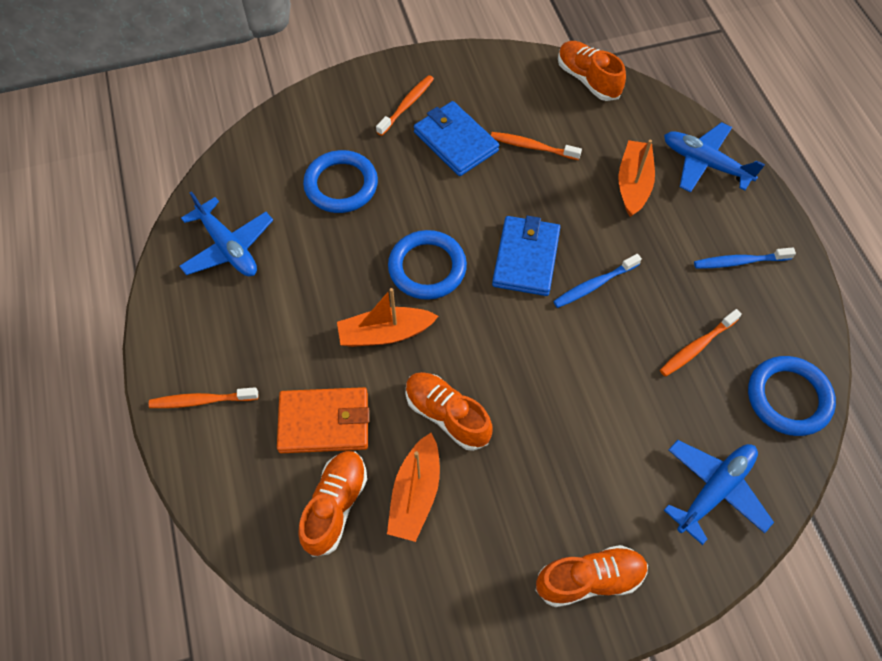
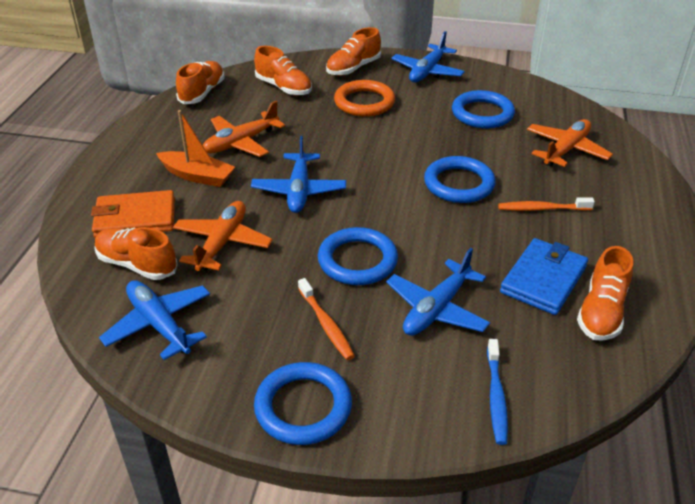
blue plane: [179,191,273,276] [664,122,765,192] [664,440,774,545] = 3 -> [99,280,210,360] [251,136,346,213] [386,248,490,335] [391,31,465,82] = 4
blue ring: [303,150,378,213] [388,230,467,300] [748,356,836,436] = 3 -> [254,362,352,445] [318,227,398,285] [424,156,496,203] [452,90,515,128] = 4
blue toothbrush: [553,254,642,308] [694,247,796,268] = 2 -> [487,339,508,445] = 1
blue wallet: [414,101,499,176] [492,216,560,296] = 2 -> [500,238,588,315] = 1
orange boat: [337,288,439,347] [387,433,440,542] [619,139,655,217] = 3 -> [156,110,235,187] = 1
orange plane: none = 0 -> [173,201,273,271] [203,101,285,157] [527,119,613,167] = 3
orange ring: none = 0 -> [334,80,395,117] = 1
orange shoe: [298,451,367,557] [406,372,492,451] [535,545,648,607] [558,41,626,101] = 4 -> [94,227,178,280] [176,61,225,104] [254,46,312,96] [326,27,381,76] [577,246,633,341] = 5
orange toothbrush: [149,387,258,408] [376,75,434,136] [491,132,582,160] [660,309,742,376] = 4 -> [298,278,355,360] [498,197,595,211] = 2

